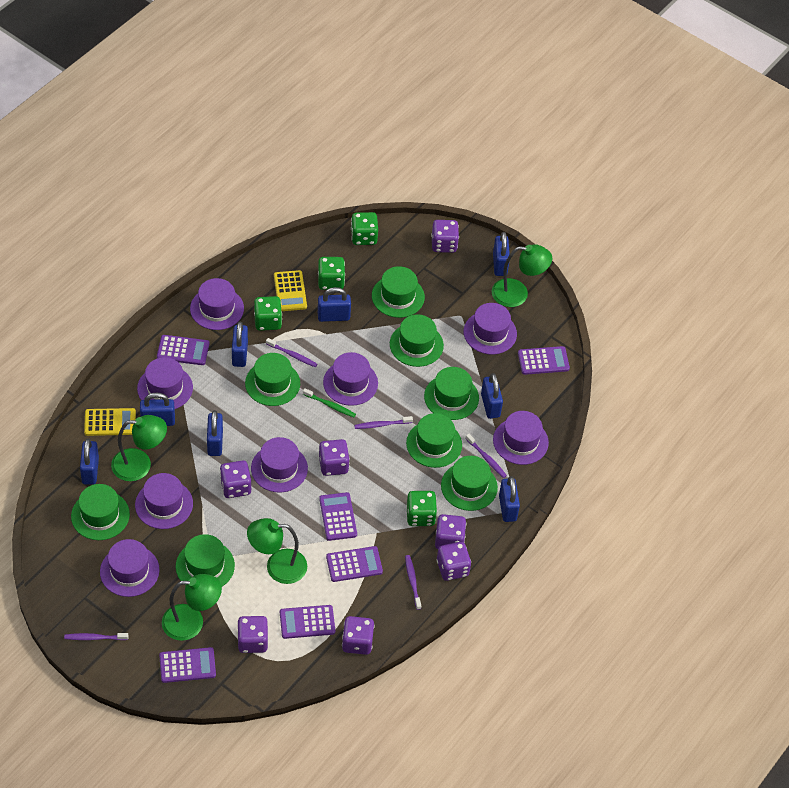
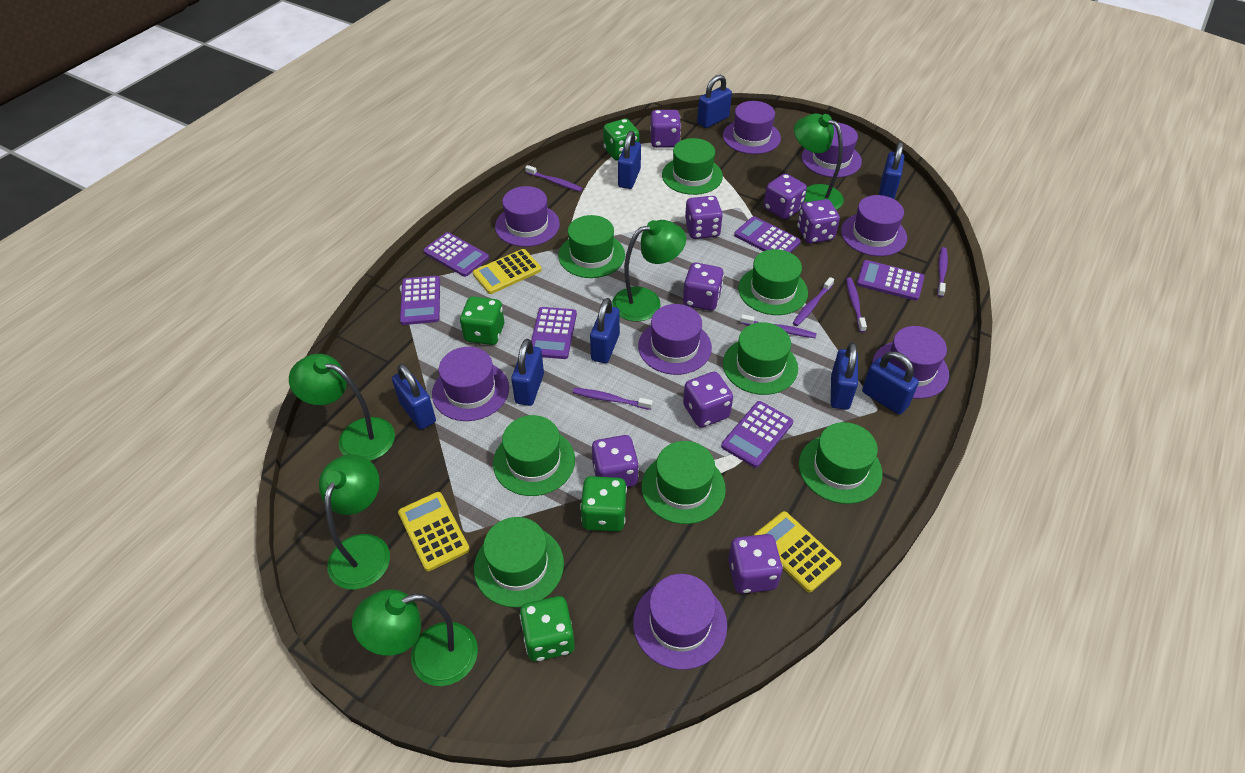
green lamp: [111,415,167,481] [162,574,222,641] [247,518,307,584] [492,244,552,307] = 4 -> [289,354,395,461] [319,454,390,590] [352,589,478,686] [612,220,686,321] [794,113,844,210] = 5
green toothbrush: [303,388,356,417] = 1 -> none = 0
purple dice: [220,460,251,498] [237,616,268,653] [319,439,350,476] [342,616,375,655] [431,220,459,253] [435,514,466,549] [437,542,471,581] = 7 -> [592,435,639,487] [650,110,681,148] [683,263,724,311] [683,372,733,427] [685,196,723,239] [728,534,783,594] [764,174,807,220] [797,199,840,244] = 8
purple toothbrush: [64,633,129,640] [266,338,317,367] [354,416,413,429] [405,555,421,610] [465,434,507,478] = 5 -> [525,165,583,192] [573,388,653,410] [740,314,817,338] [793,277,834,326] [846,277,867,332] [937,247,948,297] = 6
yellow calculator: [84,408,136,436] [274,270,307,311] = 2 -> [398,492,470,571] [473,249,542,294] [754,511,841,592] = 3

